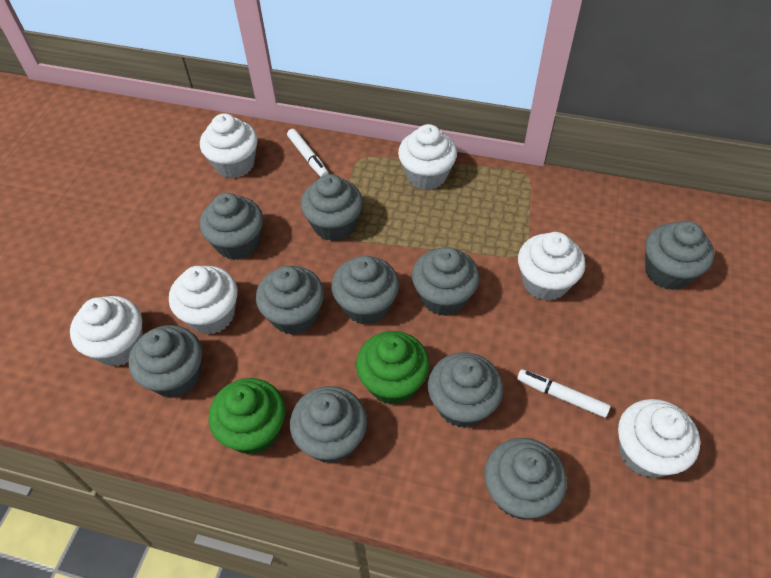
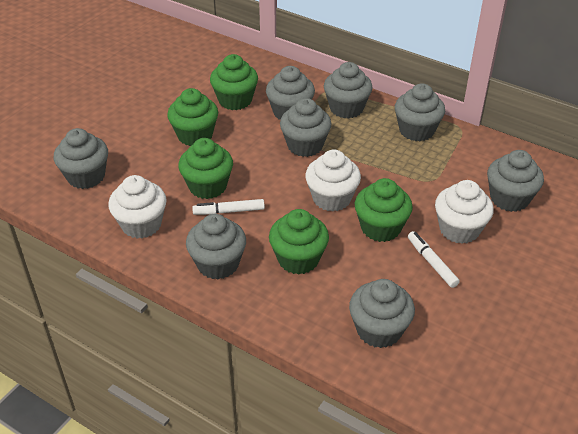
green cupcake: [209,378,285,455] [356,331,429,405] = 2 -> [167,88,218,146] [178,138,233,199] [210,54,258,110] [269,209,329,274] [355,178,413,242] = 5
grey cupcake: [129,325,202,398] [200,193,263,260] [256,266,324,335] [290,386,367,463] [301,174,363,241] [331,256,399,325] [412,247,479,316] [428,352,503,428] [484,438,567,519] [645,221,714,290] = 10 -> [54,128,108,189] [186,214,246,279] [266,66,315,120] [280,98,332,157] [324,62,373,119] [349,279,415,348] [395,83,445,141] [487,150,544,212] = 8
white cupcake: [70,296,143,367] [169,266,237,335] [200,113,258,179] [398,124,457,190] [518,232,585,301] [618,399,700,478] = 6 -> [108,175,166,238] [305,149,361,212] [435,180,494,244] = 3

